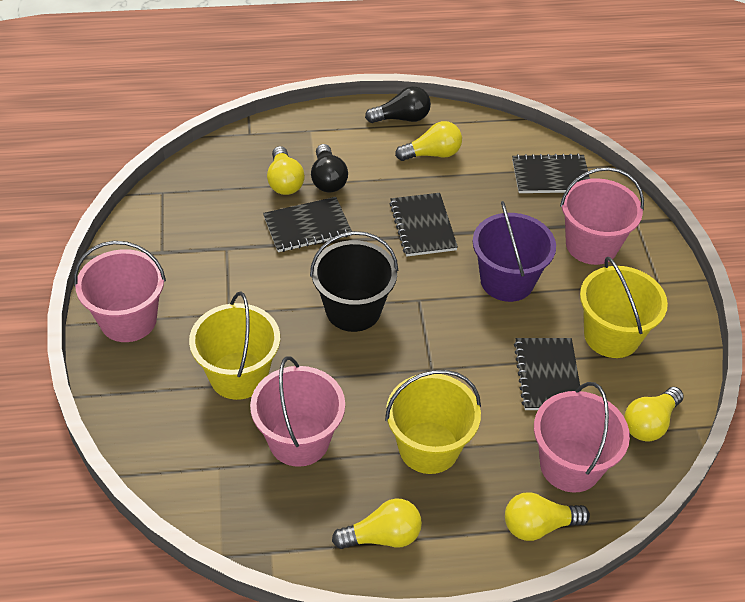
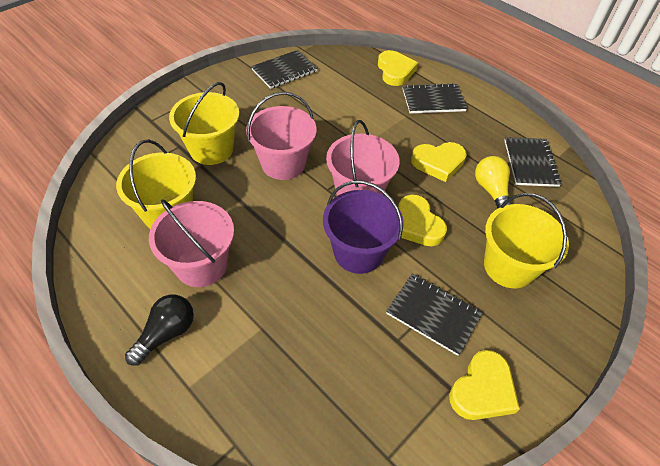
black bucket: [310,231,398,332] = 1 -> none = 0
black light bulb: [311,144,348,192] [365,86,431,123] = 2 -> [125,295,194,366] = 1
pink bucket: [74,241,166,342] [250,356,345,467] [534,382,630,493] [560,167,644,265] = 4 -> [149,199,234,287] [246,92,317,180] [326,120,400,196] = 3
yellow heart: none = 0 -> [378,50,418,86] [398,195,447,246] [411,142,467,182] [449,350,520,420] = 4
yellow light bulb: [267,146,305,195] [332,498,422,549] [395,121,462,161] [505,492,590,541] [624,387,684,442] = 5 -> [475,156,512,209] = 1

